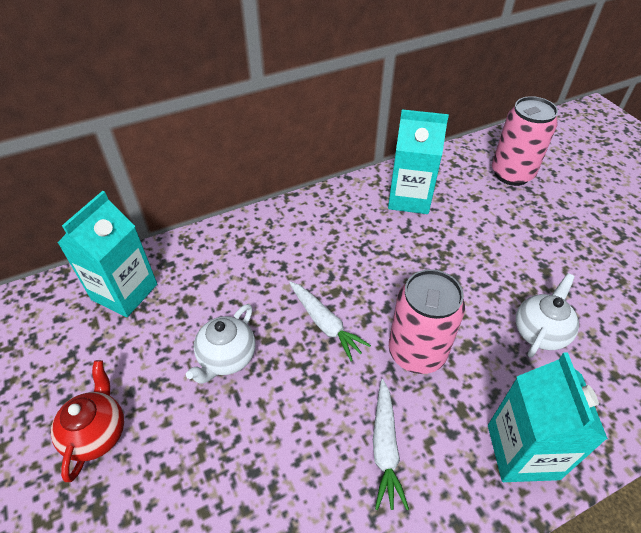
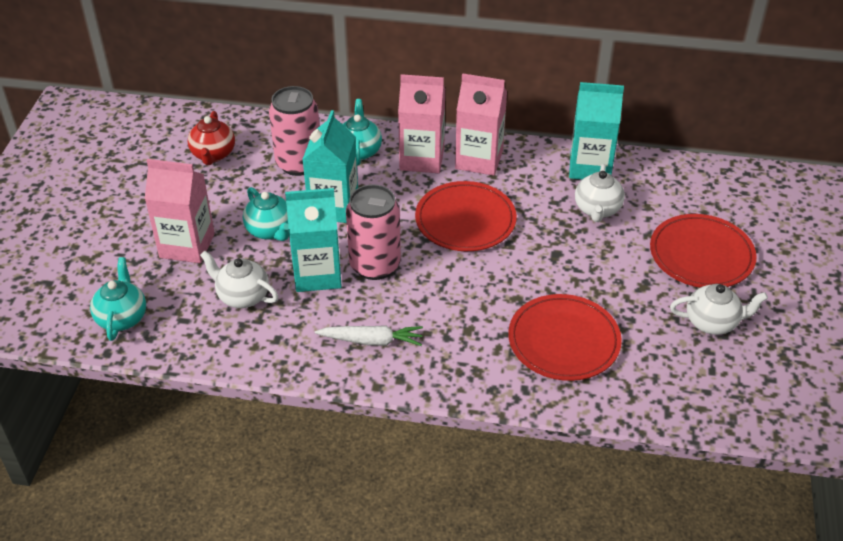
pink carton: none = 0 -> [145,159,215,263] [398,74,445,173] [455,73,507,176] = 3
red plate: none = 0 -> [415,181,517,251] [508,294,622,381] [650,214,757,288] = 3
turquoise teapot: none = 0 -> [90,257,146,341] [243,187,289,241] [342,99,382,165] = 3
white carrot: [289,281,371,361] [373,379,409,510] = 2 -> [315,325,423,346] = 1
white teapot: [186,304,255,384] [516,273,579,358] = 2 -> [200,251,278,308] [575,164,625,222] [670,284,768,335] = 3

